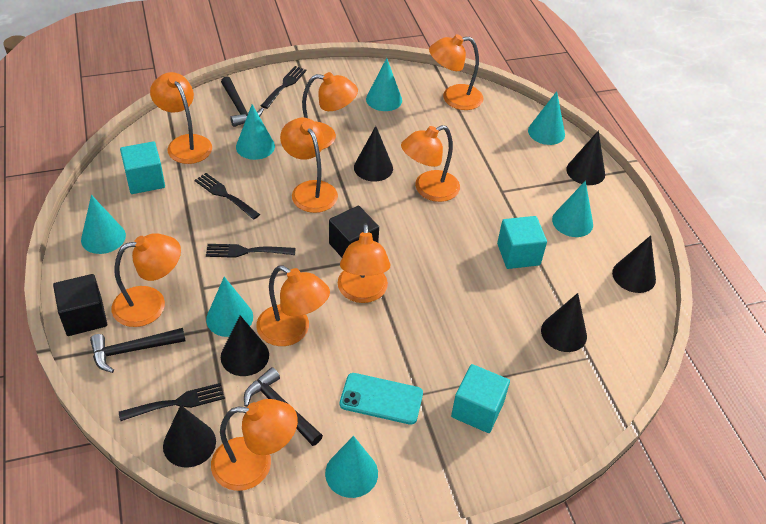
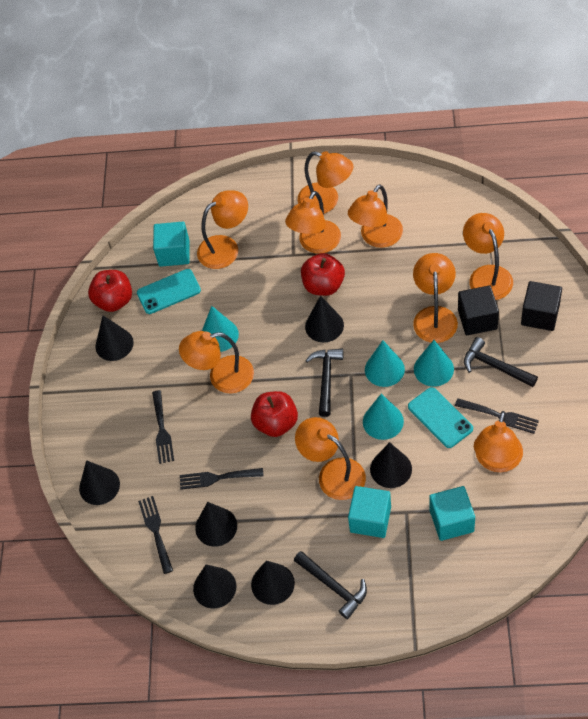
black cone: [163,405,216,467] [221,315,269,376] [354,126,393,181] [541,293,587,352] [566,130,605,185] [612,235,656,293] = 6 -> [79,460,120,505] [95,315,134,361] [193,565,236,609] [195,502,237,547] [251,561,295,605] [305,296,344,342] [370,442,412,488] = 7
red apple: none = 0 -> [88,270,132,312] [251,391,298,437] [301,253,345,296] = 3
turquoise cone: [81,195,126,254] [206,277,253,337] [236,104,275,160] [325,436,378,498] [366,58,402,111] [528,91,565,145] [552,181,593,237] = 7 -> [202,306,239,352] [363,393,404,440] [365,340,405,387] [414,340,454,387] = 4
turquoise phone: [340,373,423,425] = 1 -> [137,269,201,314] [408,387,473,448] = 2

